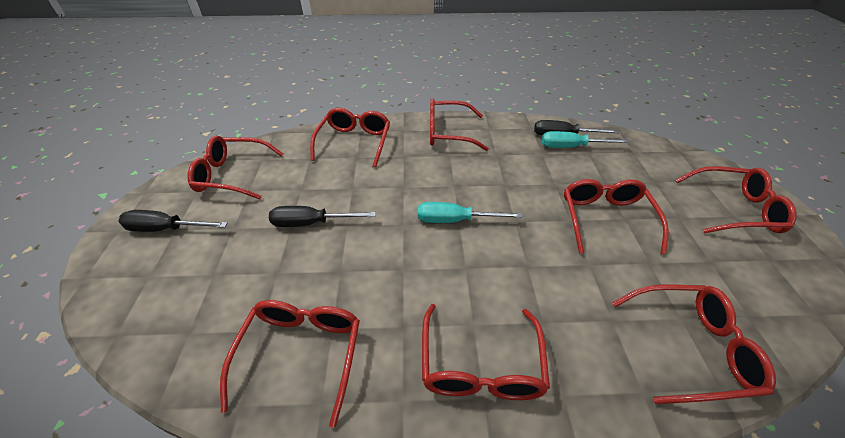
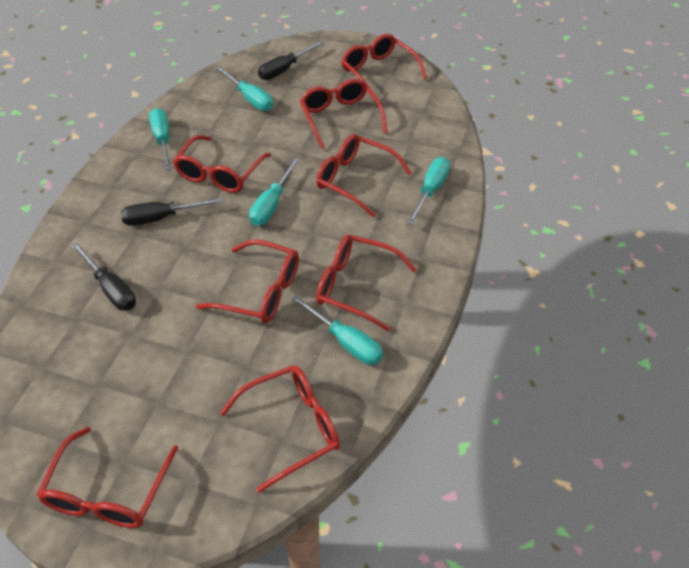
turquoise screwdriver: [418,202,523,223] [542,131,629,148] = 2 -> [149,108,172,170] [216,67,273,111] [249,158,299,226] [291,295,383,365] [407,157,450,225] = 5

